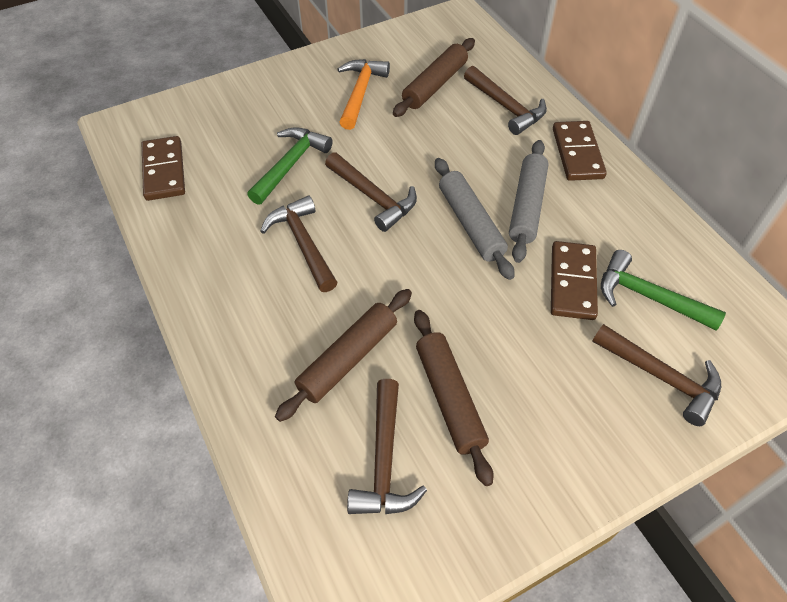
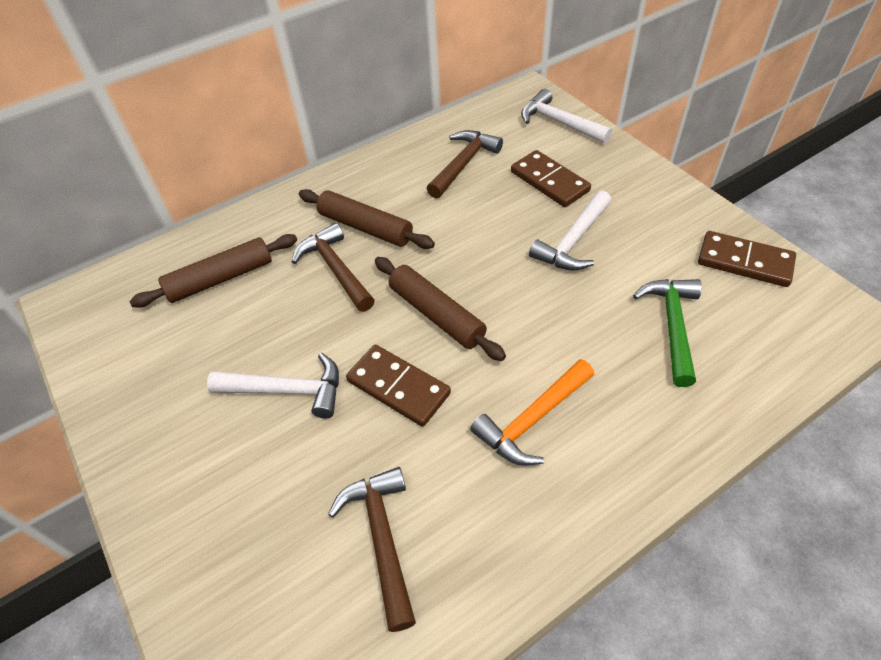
brown hammer: [260,196,338,292] [325,152,417,232] [347,379,427,514] [464,66,547,135] [592,324,721,426] = 5 -> [292,223,375,312] [328,467,416,632] [426,130,503,199] = 3
green hammer: [247,127,333,205] [601,250,726,330] = 2 -> [633,279,702,387] = 1
grey rolling pin: [435,158,515,280] [509,140,549,263] = 2 -> none = 0
white hammer: none = 0 -> [207,353,339,419] [521,89,612,144] [529,190,611,271] = 3

